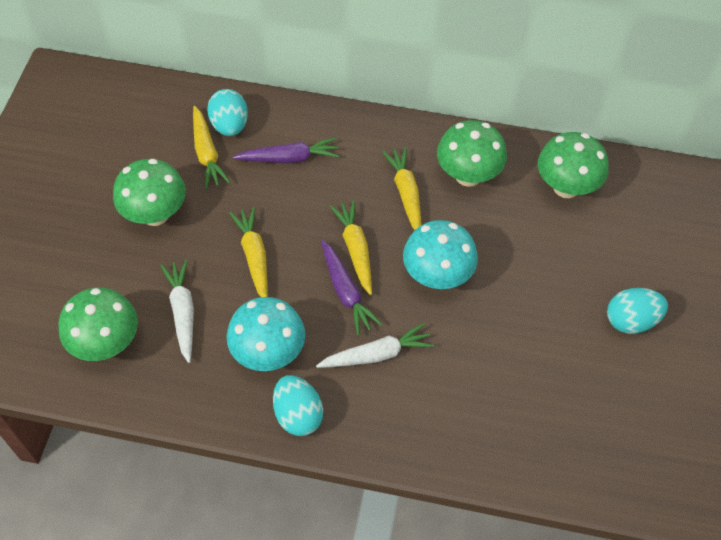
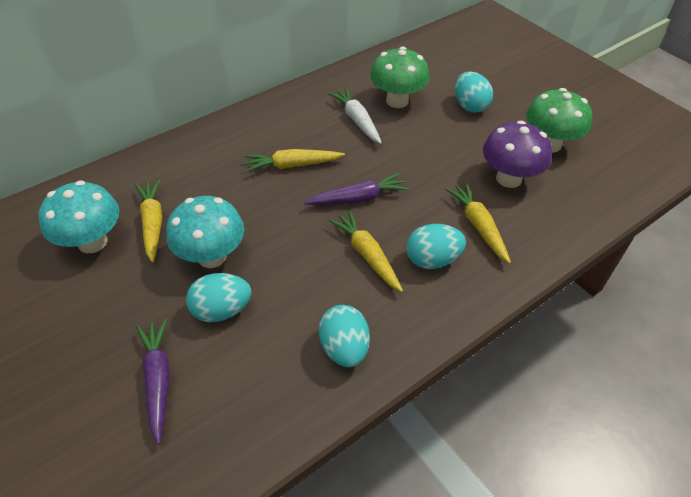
green mushroom: [58,288,138,361] [113,159,186,226] [437,120,507,187] [538,132,609,198] = 4 -> [370,47,429,108] [526,88,592,153] = 2
purple mushroom: none = 0 -> [483,120,552,188] = 1
turquoise egg: [207,89,248,136] [273,375,323,436] [607,288,668,334] = 3 -> [186,273,251,322] [319,305,370,367] [406,224,466,269] [455,71,493,113] = 4
white carrot: [161,260,194,363] [316,323,434,368] = 2 -> [328,87,382,144] = 1

